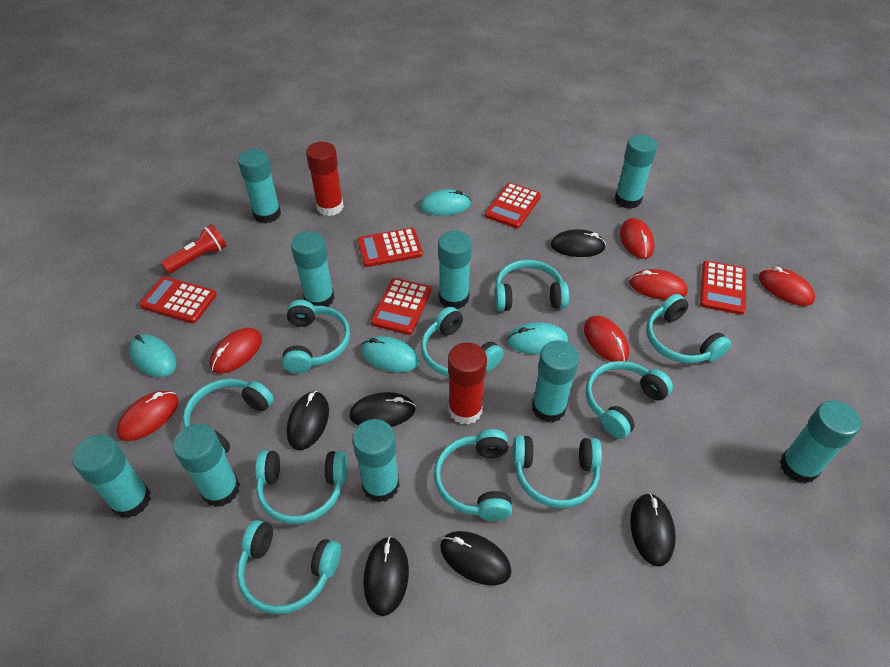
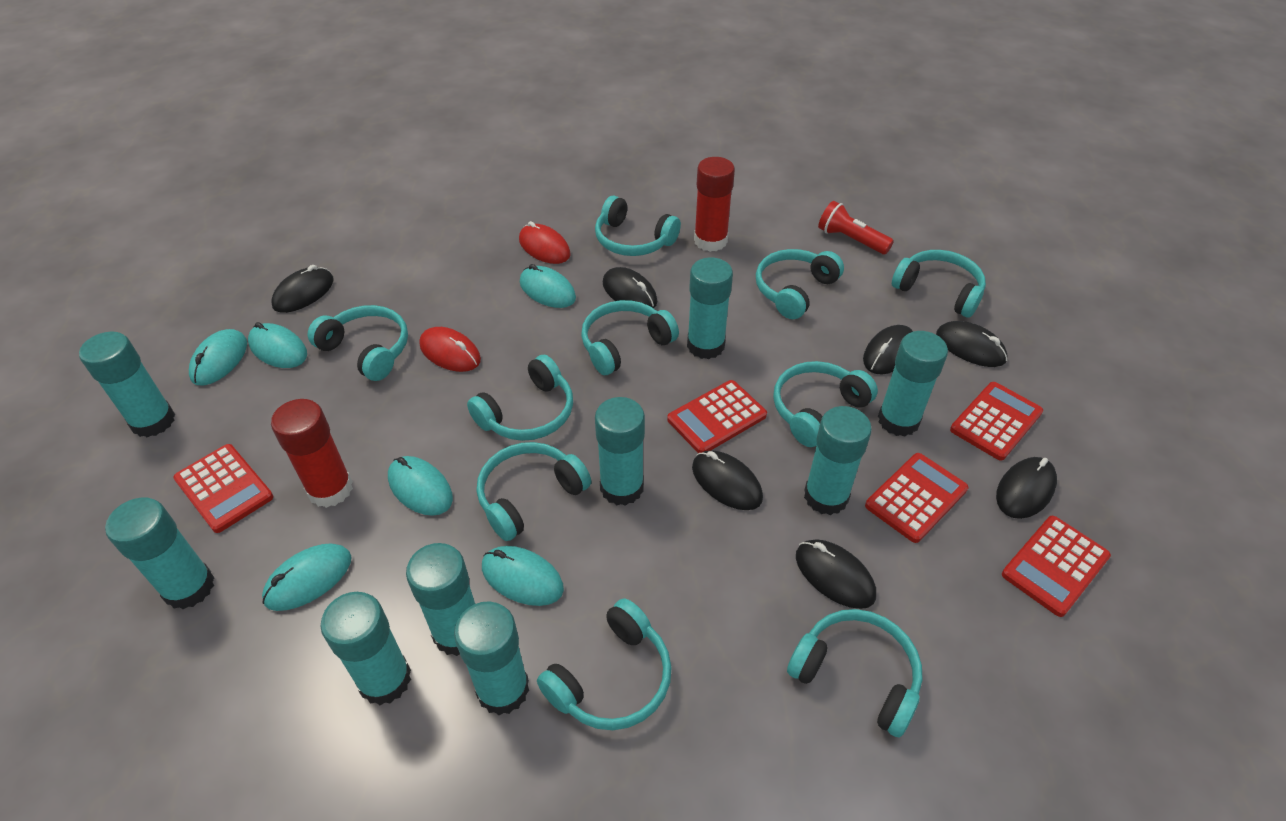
black mouse: [287,391,329,450] [349,392,416,427] [363,536,409,616] [440,531,511,586] [551,229,606,257] [630,493,676,567] = 6 -> [272,265,334,313] [603,267,658,308] [692,450,763,510] [796,539,876,609] [863,325,913,374] [936,321,1007,367] [996,457,1057,519] = 7
red mouse: [116,391,178,441] [210,328,262,374] [584,315,629,362] [620,218,655,259] [629,269,688,300] [759,267,815,306] = 6 -> [419,327,481,372] [519,221,571,264] = 2
turquoise mouse: [129,334,177,377] [361,336,419,373] [420,189,471,216] [507,322,568,355] = 4 -> [189,329,247,385] [248,322,307,368] [262,544,351,611] [388,456,453,516] [482,546,564,606] [520,264,576,308] = 6

